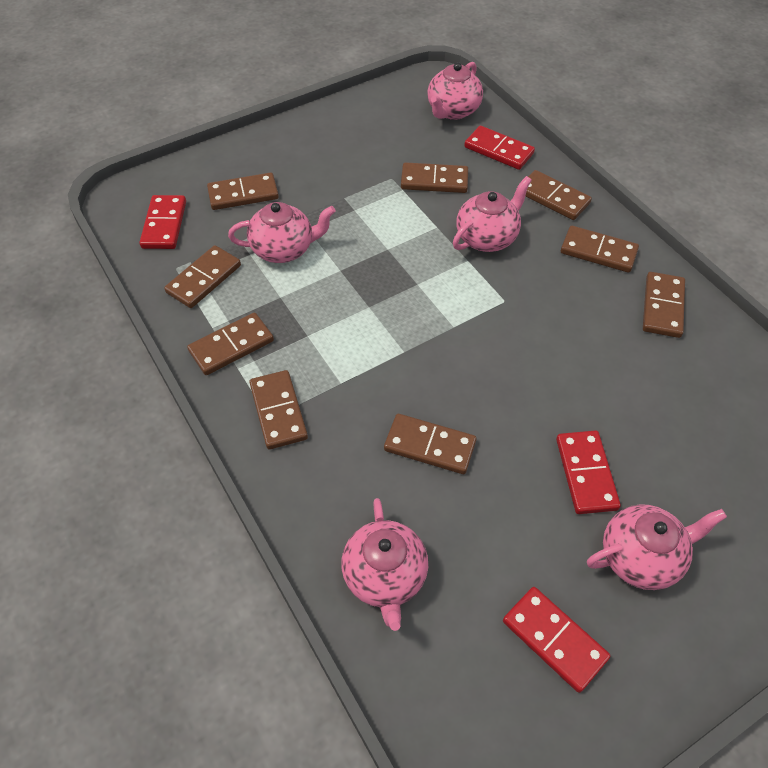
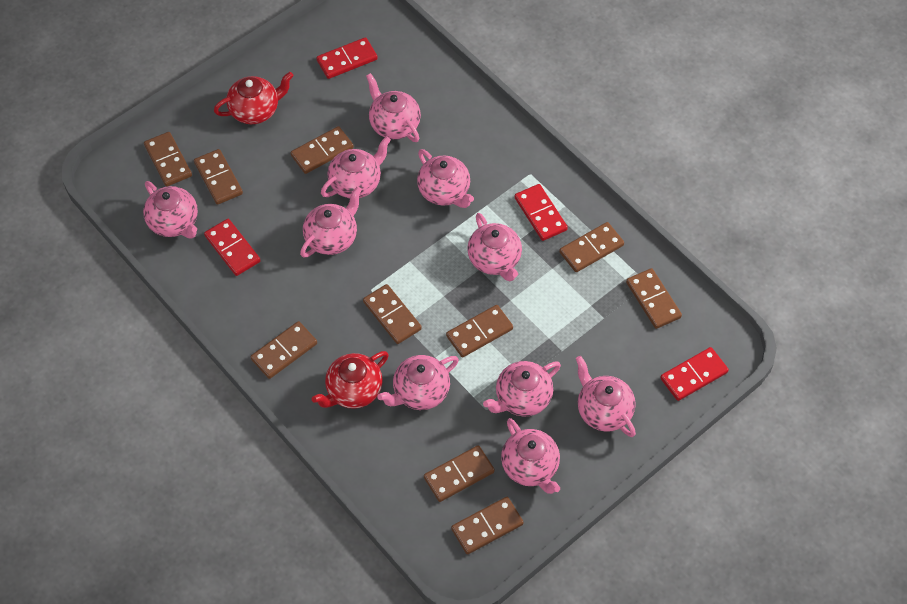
brown domino: [164,245,241,308] [187,313,274,375] [207,172,279,210] [249,370,308,450] [384,414,477,474] [401,162,468,193] [526,170,592,220] [561,226,639,273] [643,272,685,338] = 9 -> [144,132,192,187] [194,149,243,205] [251,321,317,379] [291,126,354,174] [363,284,422,344] [424,445,495,502] [446,305,513,357] [451,497,524,554] [559,222,624,272] [626,268,682,329] = 10
pink teapot: [228,202,336,263] [341,498,428,631] [427,62,483,120] [453,176,532,252] [587,504,727,590] = 5 -> [143,181,198,239] [300,187,362,258] [321,136,391,198] [366,73,421,142] [377,355,459,410] [417,149,474,208] [467,213,522,281] [483,361,561,417] [501,418,560,494] [576,356,636,437] = 10
red teapot: none = 0 -> [214,72,293,124] [312,351,389,409] = 2

